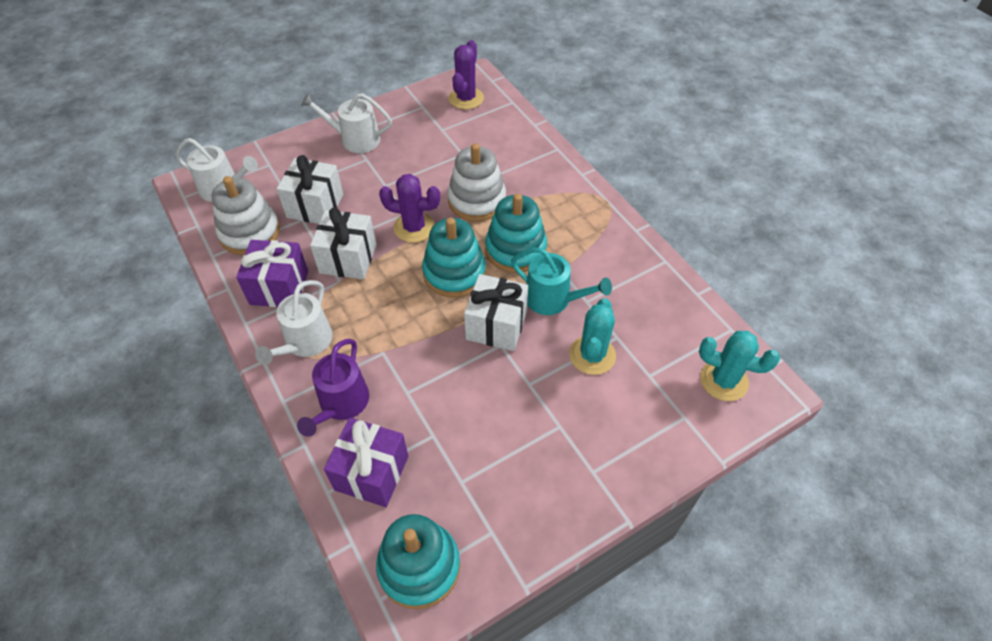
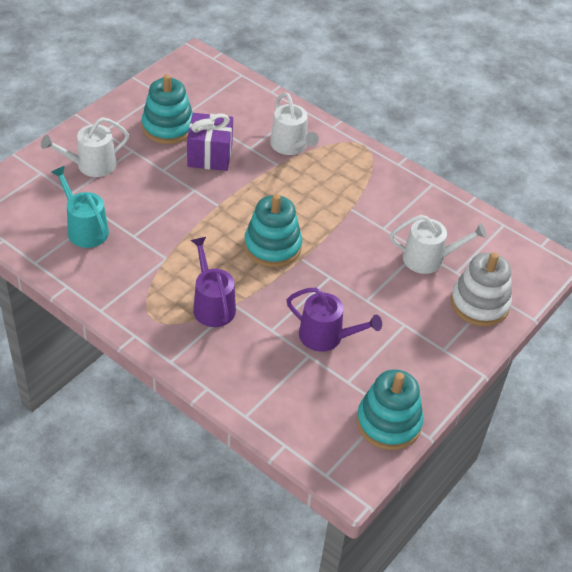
purple cactus: [379,174,440,243] [449,40,484,110] = 2 -> none = 0
purple gift: [236,240,308,307] [324,418,408,507] = 2 -> [187,113,233,171] = 1
purple watering can: [297,339,369,437] = 1 -> [191,237,236,327] [287,288,382,352] = 2
turquoise cactus: [569,298,616,375] [699,331,780,401] = 2 -> none = 0
white gift: [276,155,343,224] [310,207,376,279] [464,274,528,351] = 3 -> none = 0
white stacking toy: [211,176,280,255] [447,143,506,221] = 2 -> [451,252,512,326] = 1

